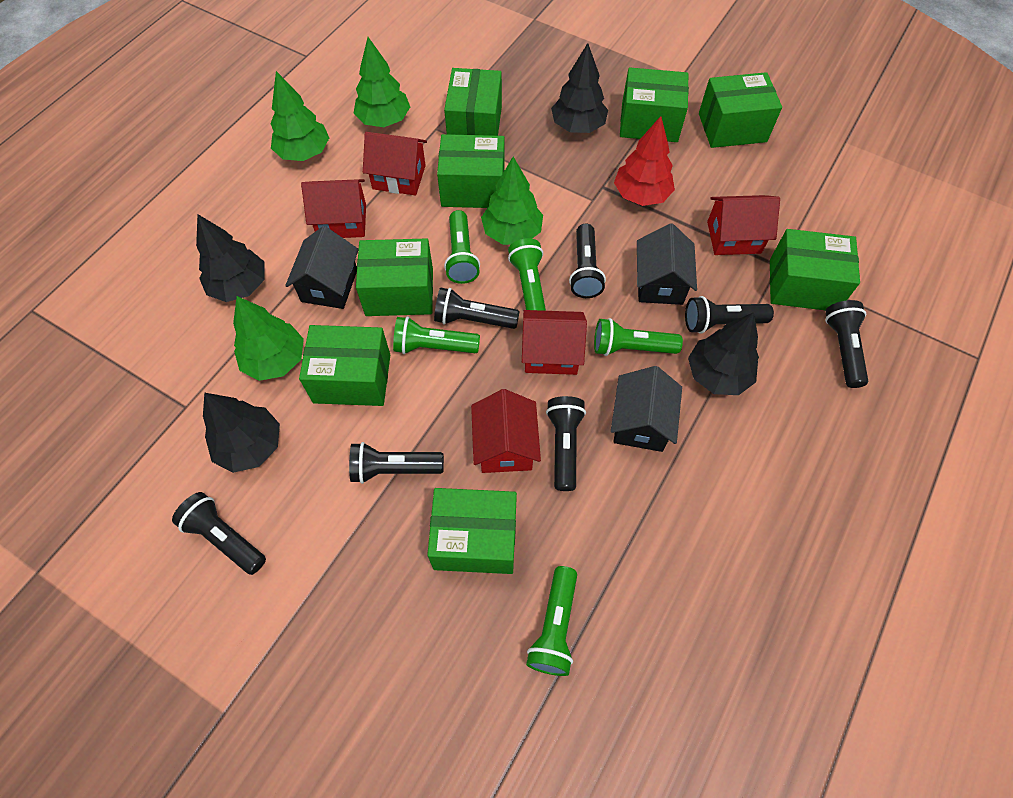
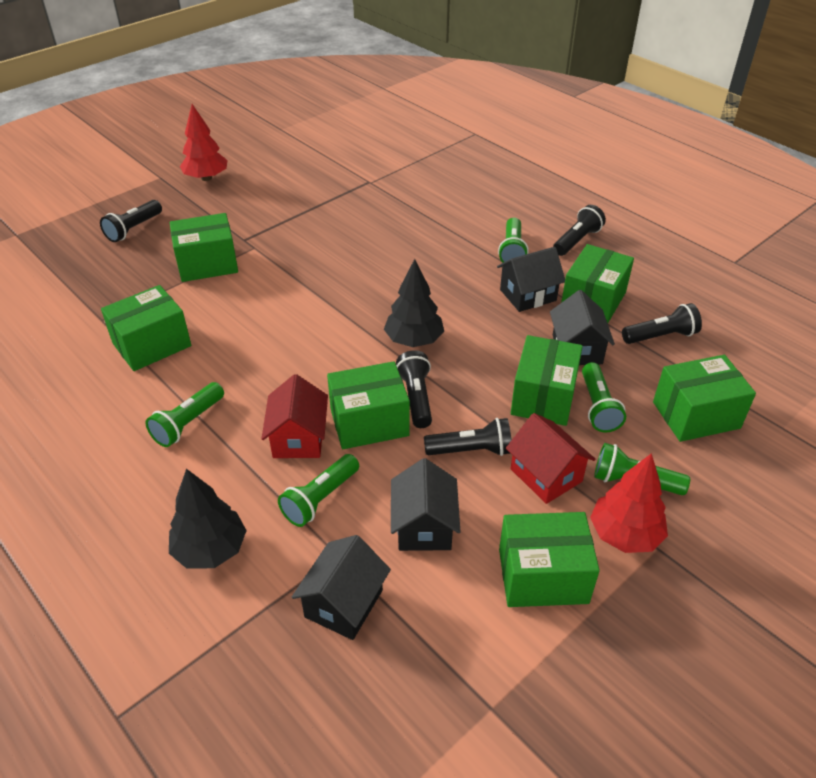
black flashlight: [172,492,266,575] [349,442,444,484] [434,287,520,329] [546,396,586,491] [569,224,606,298] [685,296,774,334] [825,300,868,388] = 7 -> [100,200,162,242] [396,350,432,428] [424,418,511,456] [553,205,606,256] [622,303,702,344] = 5
black house: [285,226,359,309] [611,366,682,452] [637,223,697,305] = 3 -> [292,535,391,640] [391,458,461,551] [497,247,565,312] [550,290,615,365] = 4
black tree: [196,214,265,302] [203,393,280,473] [551,43,608,133] [688,312,759,395] = 4 -> [169,469,247,569] [384,259,444,347] = 2
green box: [299,325,390,406] [356,238,433,316] [427,488,517,574] [437,134,505,208] [444,68,502,136] [620,68,689,142] [699,72,782,148] [770,229,860,310] = 8 -> [101,285,191,371] [170,213,238,282] [327,361,410,449] [499,512,600,607] [511,335,583,426] [561,244,634,323] [653,355,756,442] = 7
green tree: [233,296,304,381] [270,71,329,161] [354,37,410,127] [481,157,543,245] = 4 -> none = 0
red house: [301,179,366,238] [363,132,427,195] [471,389,541,473] [522,310,587,375] [707,195,780,255] = 5 -> [261,374,328,458] [506,413,596,504] = 2
red tree: [614,116,675,206] = 1 -> [180,104,228,181] [590,453,668,553] = 2

